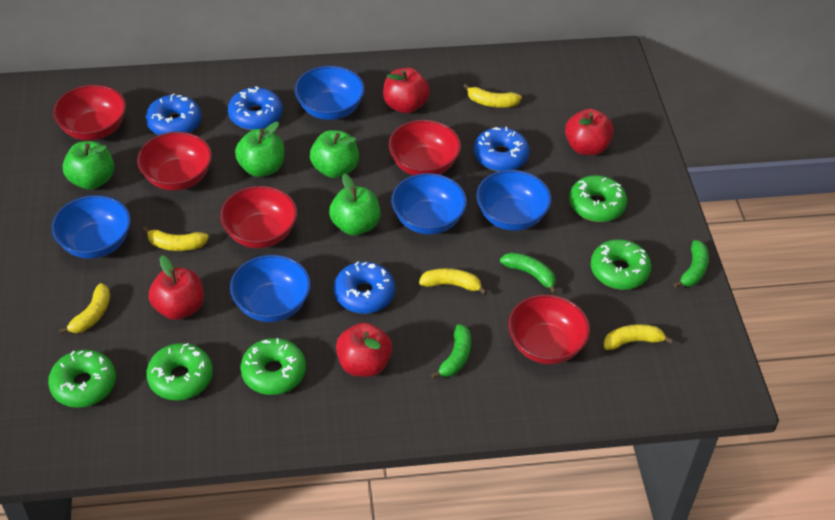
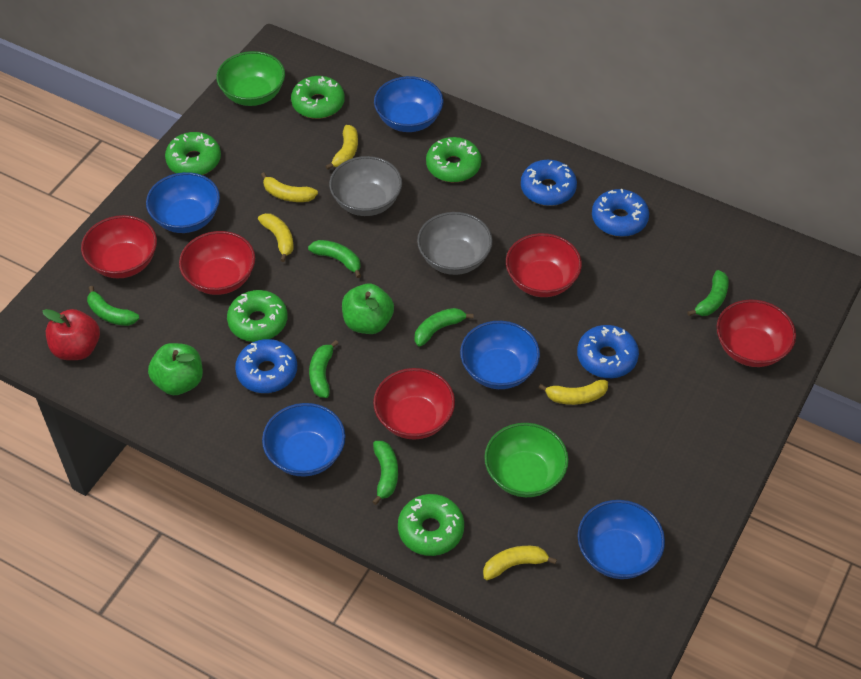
green apple: [63,141,114,190] [235,122,284,177] [310,130,359,178] [329,174,380,236] = 4 -> [148,343,203,395] [342,284,394,334] = 2
green banana: [431,324,471,379] [500,252,556,294] [674,240,709,288] = 3 -> [87,286,139,326] [308,240,361,278] [309,340,339,398] [372,441,398,505] [415,308,474,346] [687,270,729,316] = 6
green bowl: none = 0 -> [216,51,285,106] [484,423,569,497] = 2
grey bowl: none = 0 -> [329,156,402,216] [417,212,493,275] = 2
red apple: [149,255,204,320] [336,323,392,377] [383,68,430,113] [565,109,614,155] = 4 -> [42,309,100,360] = 1

